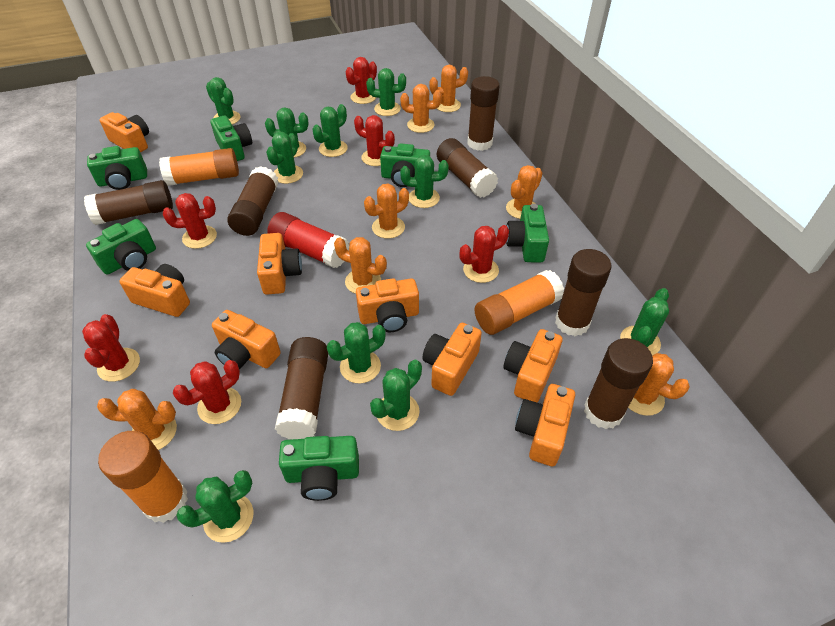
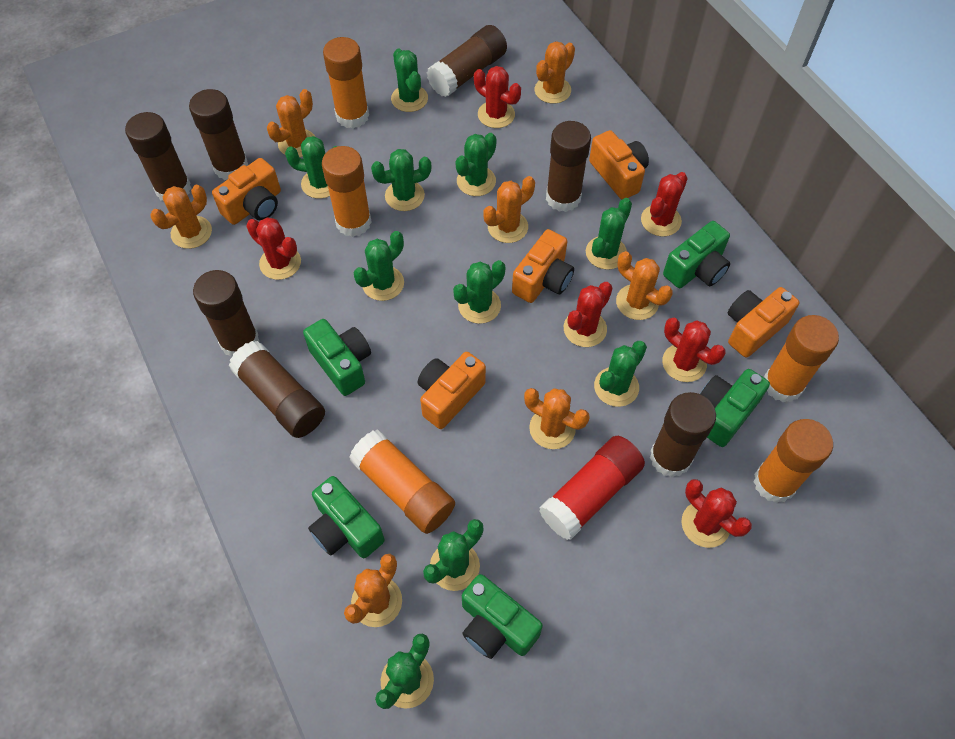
green camera: [86,219,156,275] [87,146,147,190] [210,116,252,161] [279,436,359,501] [380,143,430,187] [506,204,549,262] = 6 -> [303,319,371,396] [308,476,385,558] [462,574,543,659] [663,221,730,288] [700,369,770,447] = 5
orange camera: [99,112,149,153] [119,264,190,317] [212,310,281,370] [257,233,302,295] [356,278,419,332] [423,323,482,396] [504,329,563,402] [515,384,575,466] = 8 -> [212,158,281,225] [418,352,486,429] [512,229,574,303] [589,130,649,200] [728,287,799,358] = 5
orange glue stick: [98,431,188,523] [159,148,239,186] [475,270,564,335] = 3 -> [322,146,372,237] [323,37,369,128] [349,429,455,534] [753,419,833,503] [764,315,839,402] = 5

